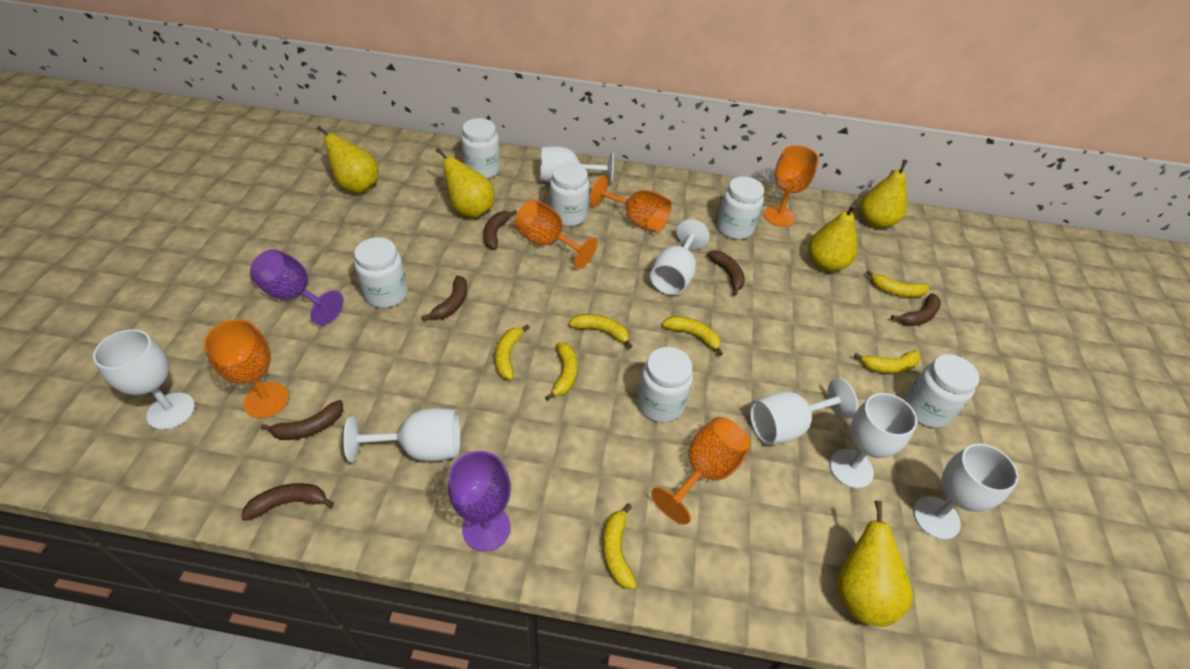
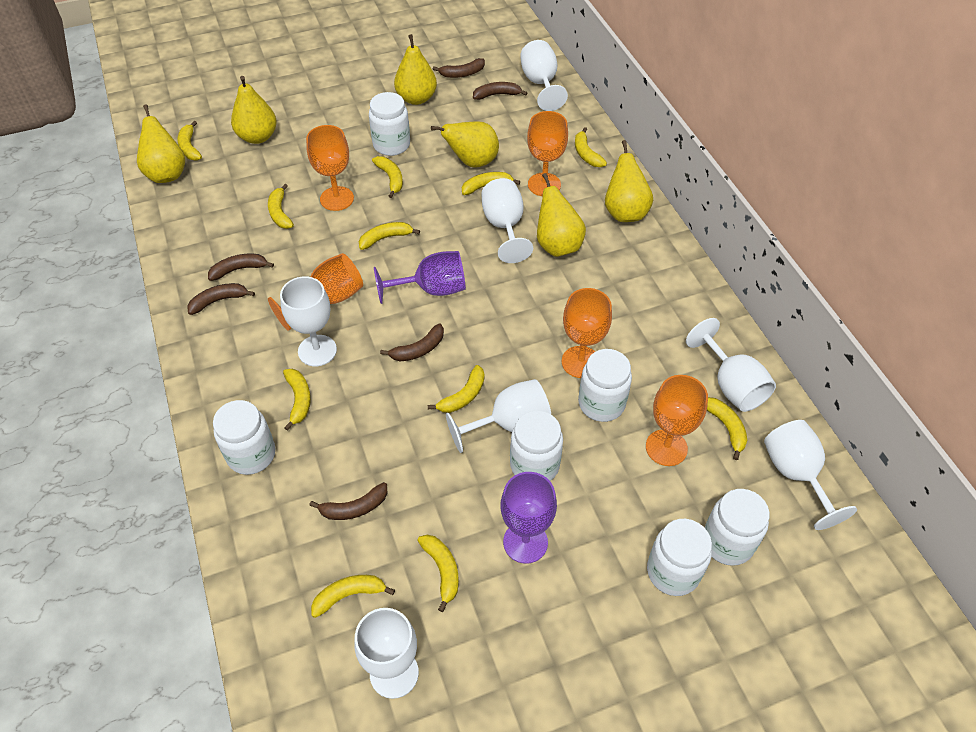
yellow banana: [495,324,530,380] [545,342,578,400] [569,314,632,349] [603,503,637,589] [662,316,723,356] [853,350,921,374] [866,270,929,297] = 7 -> [177,121,202,161] [268,184,294,229] [283,369,311,431] [311,575,395,618] [359,222,420,250] [372,156,403,198] [417,535,459,612] [428,365,485,413] [462,172,520,195] [575,127,607,167] [707,397,747,460] = 11
yellow pear: [317,125,378,193] [436,148,494,218] [808,204,857,272] [836,501,913,627] [860,160,908,229] = 5 -> [137,105,185,183] [231,76,277,144] [394,34,437,105] [431,121,499,167] [537,173,586,257] [605,140,653,222] = 6

